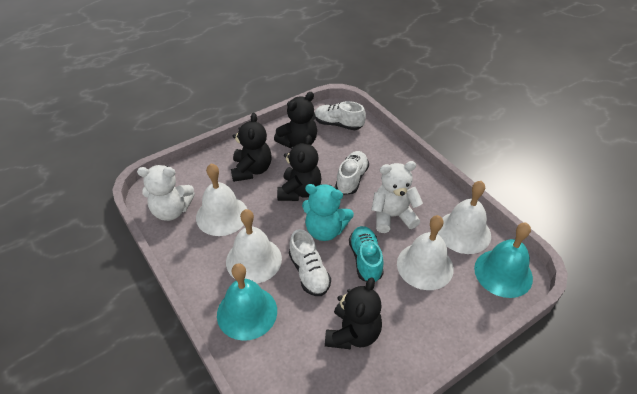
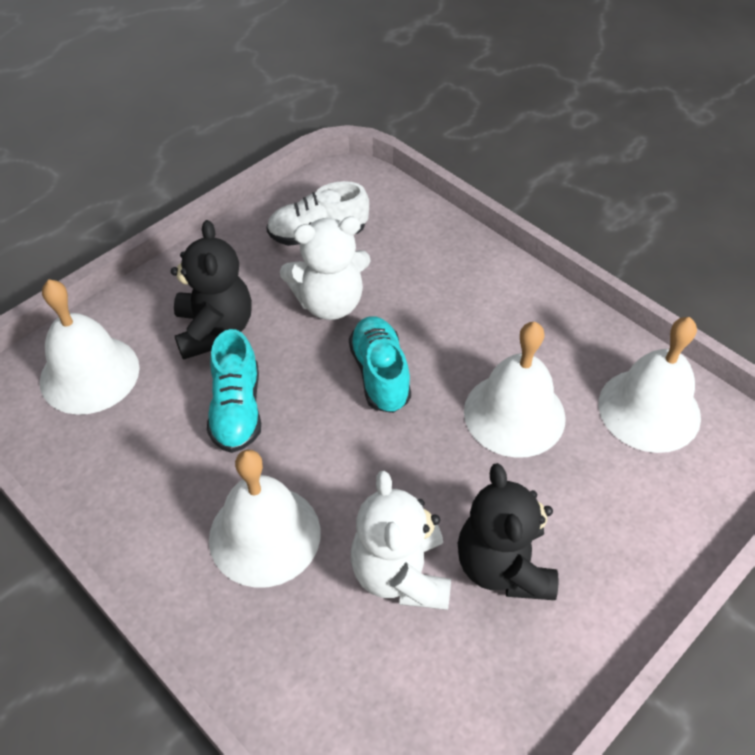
black teddy bear: [231,113,272,182] [274,92,317,148] [277,135,322,201] [325,277,382,349] = 4 -> [171,220,252,360] [458,463,558,600] = 2
turquoise bell: [217,263,277,341] [474,223,533,298] = 2 -> none = 0
turquoise shoe: [349,226,384,282] = 1 -> [207,329,261,453] [349,316,411,413] = 2
turquoise teddy bear: [302,184,354,241] = 1 -> none = 0
white shoe: [289,229,331,296] [315,101,366,130] [335,151,369,195] = 3 -> [266,181,369,246] = 1

